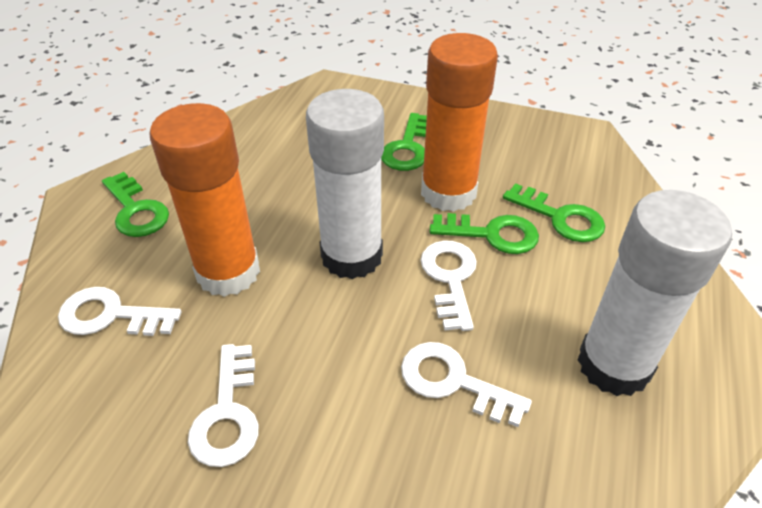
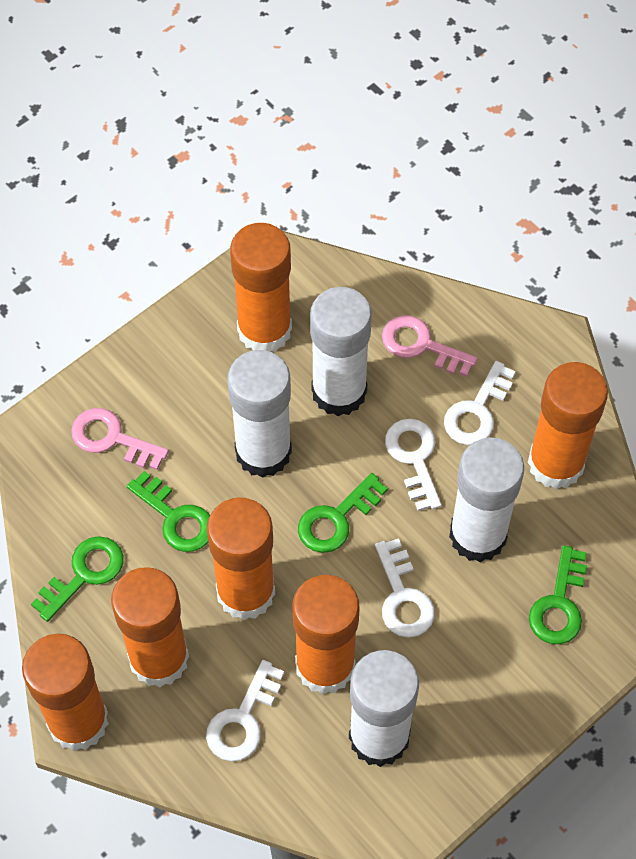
orange glue stick: [149,103,260,297] [421,33,498,212] = 2 -> [22,634,109,751] [111,567,189,687] [207,497,275,620] [230,223,292,352] [292,575,360,694] [528,362,608,489] = 6
pink key: none = 0 -> [71,408,169,470] [382,315,478,377] = 2
white glue stick: [306,89,384,279] [578,190,732,396] = 2 -> [227,350,292,478] [310,287,372,416] [349,650,419,767] [449,437,524,562] = 4

